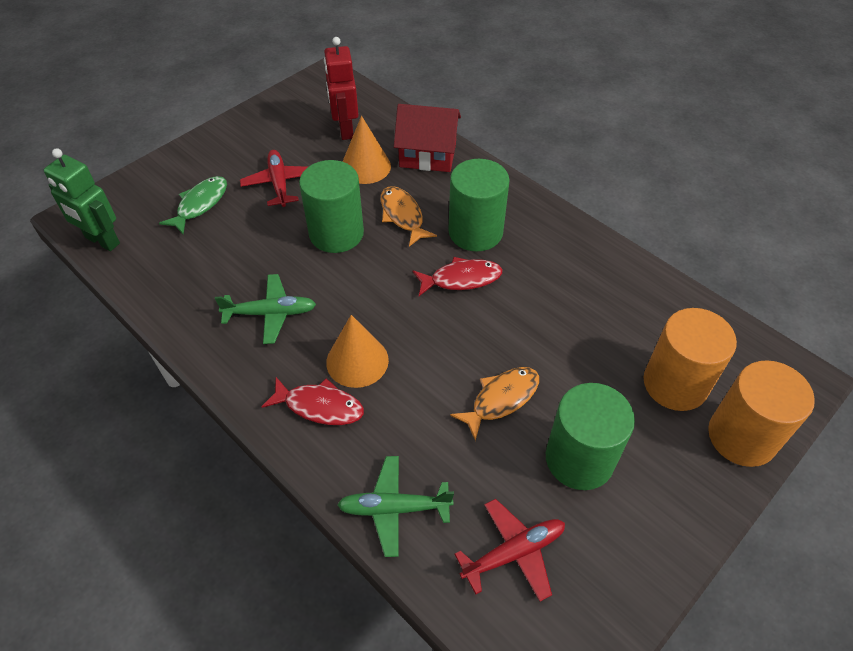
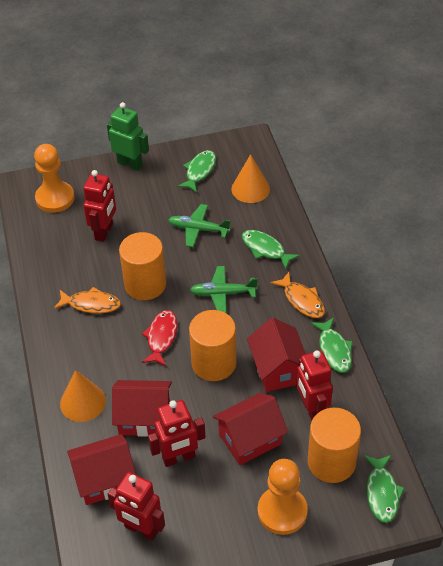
green cylinder: [299,160,364,253] [448,159,510,252] [546,383,635,490] = 3 -> none = 0
green fish: [159,176,227,235] = 1 -> [177,150,216,193] [242,230,300,270] [311,317,353,373] [364,455,405,523] = 4
orange cylinder: [643,308,737,411] [708,360,815,467] = 2 -> [119,232,166,300] [189,310,236,381] [308,408,361,483] = 3
orange pawn: none = 0 -> [34,144,75,213] [258,459,308,535] = 2
red fish: [261,377,364,425] [413,257,502,296] = 2 -> [142,310,177,366] = 1
red house: [394,104,461,172] = 1 -> [67,434,136,505] [112,380,172,437] [213,393,288,465] [247,317,306,392] = 4
red plane: [240,150,307,207] [454,499,565,602] = 2 -> none = 0
red robot: [324,37,359,140] = 1 -> [83,170,116,242] [108,472,165,541] [148,400,206,467] [296,350,333,421] = 4

